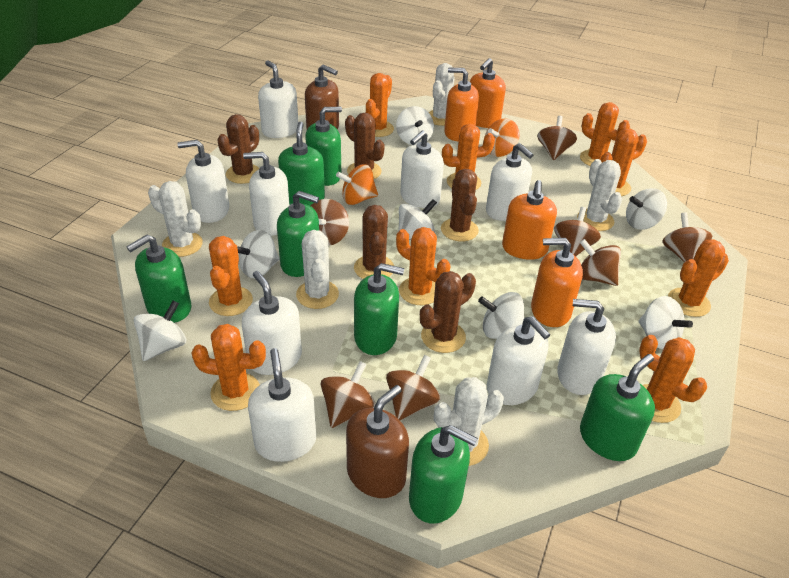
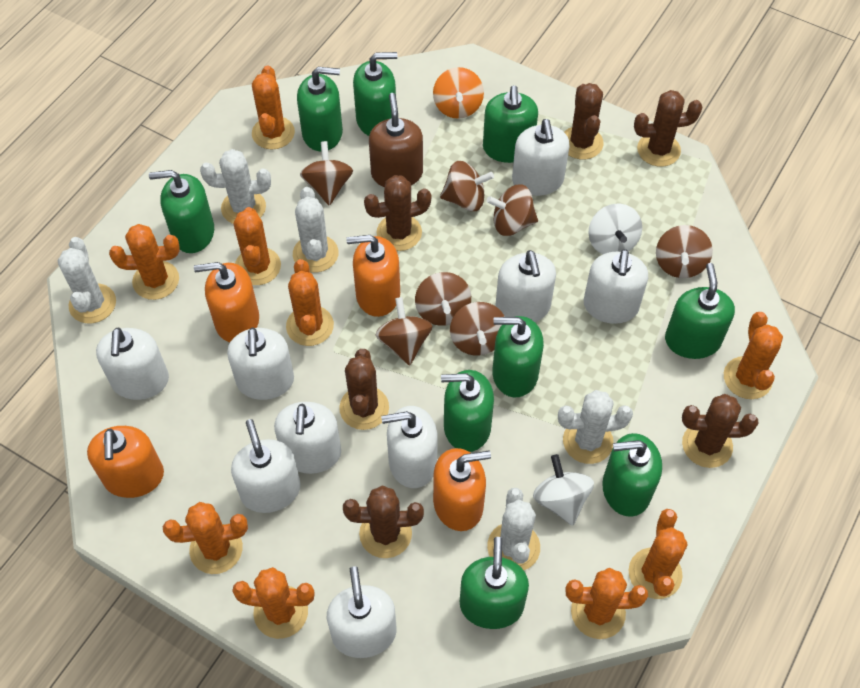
brown cactus: [217,114,259,184] [345,113,385,179] [354,205,394,279] [420,271,476,353] [441,169,479,242] = 5 -> [339,349,389,430] [343,485,424,558] [364,175,431,251] [564,83,604,160] [634,90,703,167] [682,394,758,468] = 6
brown soap dispenser: [305,64,339,130] [346,385,409,498] = 2 -> [369,93,423,187] = 1
green soap dispenser: [126,234,191,323] [277,191,319,277] [278,122,325,206] [305,107,342,186] [354,263,404,355] [409,425,478,524] [580,354,655,461] = 7 -> [149,170,214,253] [297,67,343,151] [353,52,397,136] [441,370,494,452] [460,537,529,629] [483,85,538,163] [492,316,544,397] [602,433,662,517] [665,263,735,359] = 9
orange spinning top: [336,164,378,205] [485,118,520,157] = 2 -> [433,67,484,119] = 1
white spinning top: [134,300,186,361] [237,230,280,278] [396,106,434,145] [398,199,437,240] [478,292,524,339] [626,188,667,230] [638,296,693,349] = 7 -> [533,454,594,525] [588,204,642,254] = 2

